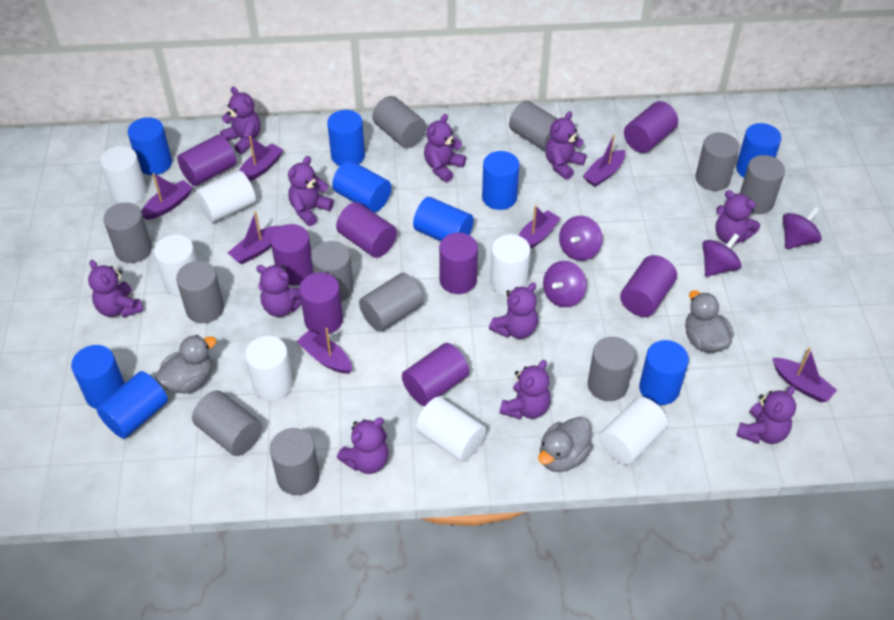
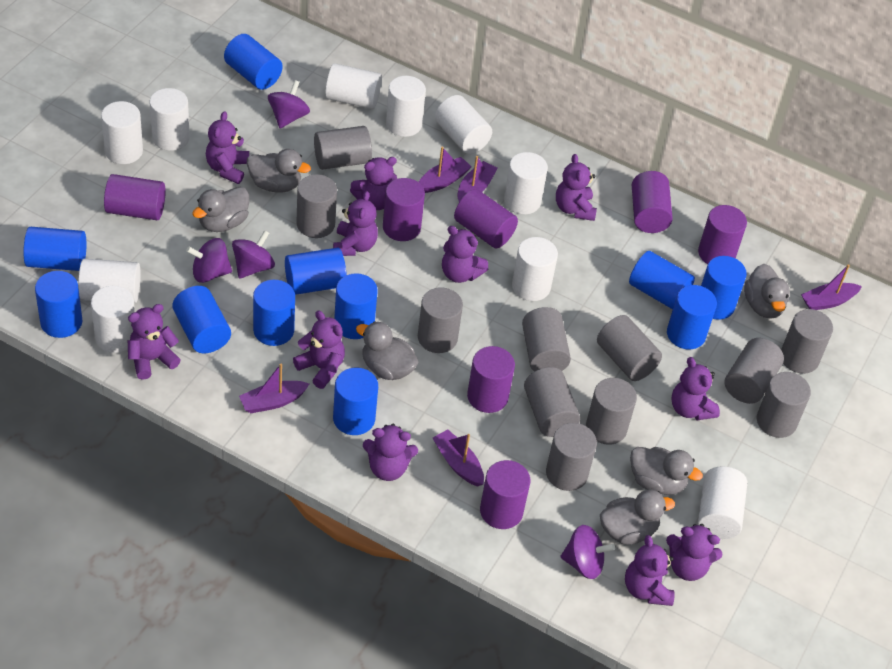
blue cylinder: [71,345,125,409] [96,371,168,439] [128,117,172,175] [327,110,365,166] [332,160,391,212] [413,197,474,241] [482,151,519,210] [639,340,689,405] [736,123,781,178] = 9 -> [23,227,86,271] [35,271,82,338] [172,286,231,353] [224,34,283,90] [253,280,295,346] [285,248,347,295] [333,368,378,435] [334,273,378,339] [629,251,695,309] [667,285,717,349] [701,256,747,320] = 11
grey duck: [155,335,216,394] [538,417,593,472] [685,291,734,353] = 3 -> [192,187,249,232] [247,149,311,193] [356,321,418,380] [600,490,675,545] [630,447,703,495] [744,264,790,319] = 6
purple boat: [141,173,193,220] [228,211,281,264] [239,136,283,181] [297,328,352,374] [519,205,560,249] [583,135,625,187] [773,347,837,402] = 7 -> [239,364,309,413] [419,147,472,193] [433,429,484,487] [457,156,498,202] [801,264,862,310] = 5
purple cylinder: [177,134,236,186] [271,224,313,286] [299,272,343,334] [336,202,397,258] [402,343,469,406] [439,233,478,294] [620,255,677,317] [624,101,678,153] = 8 -> [104,174,166,220] [383,178,425,241] [454,189,518,248] [467,346,515,413] [480,460,530,529] [632,171,673,233] [698,205,747,264] = 7
white cylinder: [100,146,147,204] [154,235,197,296] [196,171,256,223] [245,336,293,401] [416,397,486,462] [490,234,531,296] [599,397,668,465] = 7 -> [78,259,141,303] [91,286,135,353] [101,101,143,164] [150,88,190,151] [325,63,382,109] [386,76,426,137] [435,95,492,154] [504,152,548,214] [512,237,558,301] [698,466,747,539] = 10

